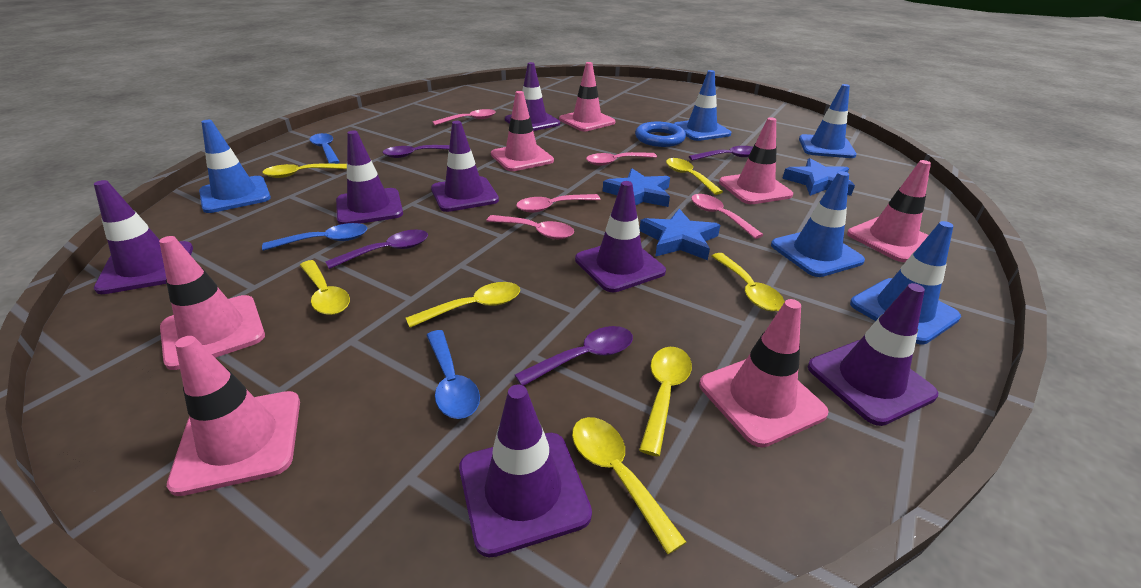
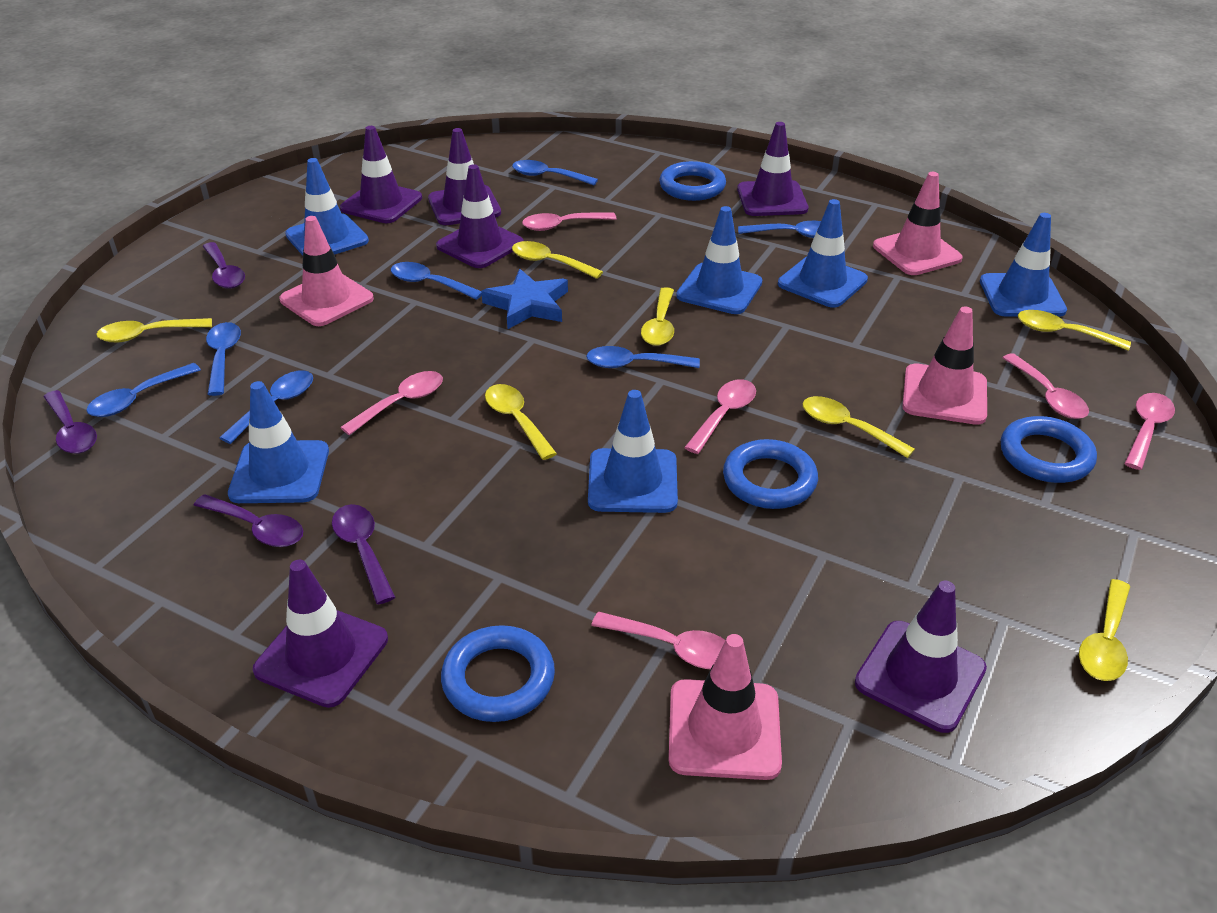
blue ring: [635,122,686,147] = 1 -> [441,625,555,722] [659,161,726,201] [723,439,818,509] [1001,416,1097,483] = 4
blue spoon: [262,223,368,251] [310,133,340,164] [426,330,480,419] = 3 -> [86,363,201,417] [206,322,241,396] [219,370,313,444] [391,262,482,300] [512,160,598,185] [586,346,700,368] [738,221,821,238] = 7
blue star: [603,168,670,207] [640,209,720,260] [782,158,855,196] = 3 -> [481,269,568,329] = 1
blue traffic cone: [199,120,271,213] [674,70,731,141] [771,171,865,277] [799,84,857,158] [850,221,961,344] = 5 -> [228,381,329,503] [285,158,369,255] [588,390,678,513] [676,206,762,314] [778,199,868,308] [980,213,1067,317] = 6
pink spoon: [432,109,496,125] [486,215,574,239] [516,194,600,213] [586,152,657,166] [691,194,763,239] = 5 -> [340,371,443,435] [522,212,617,231] [591,612,726,669] [684,379,756,454] [1002,353,1089,419] [1124,393,1175,470] = 6
pink traffic cone: [159,236,265,370] [167,336,300,496] [491,91,554,171] [559,62,615,131] [699,299,829,447] [719,117,793,204] [847,160,931,262] = 7 -> [279,216,374,326] [669,634,782,780] [873,172,963,275] [902,307,987,425] = 4
purple traffic cone: [94,180,193,294] [336,131,403,225] [431,121,499,212] [459,385,592,557] [505,62,560,131] [575,181,666,292] [808,283,938,426] = 7 -> [253,560,388,708] [340,126,422,223] [428,128,501,225] [436,164,524,268] [737,122,808,216] [855,581,987,733] = 6

